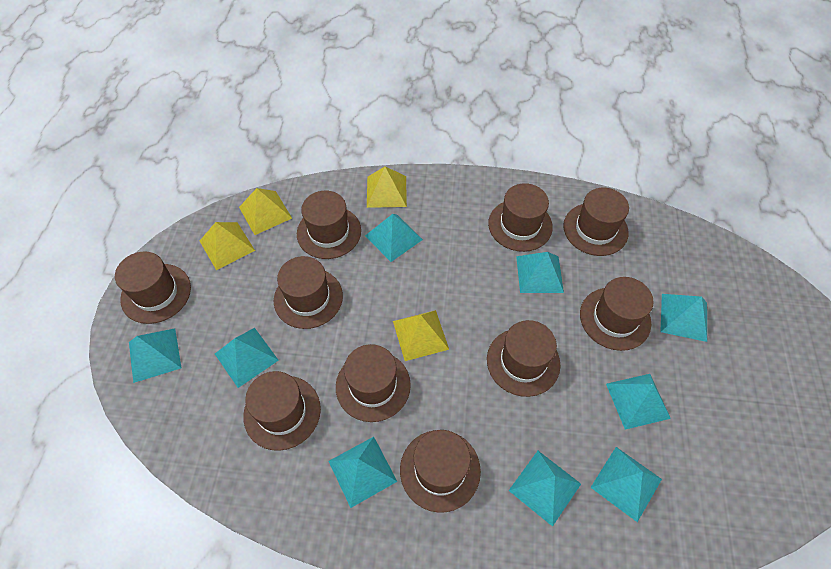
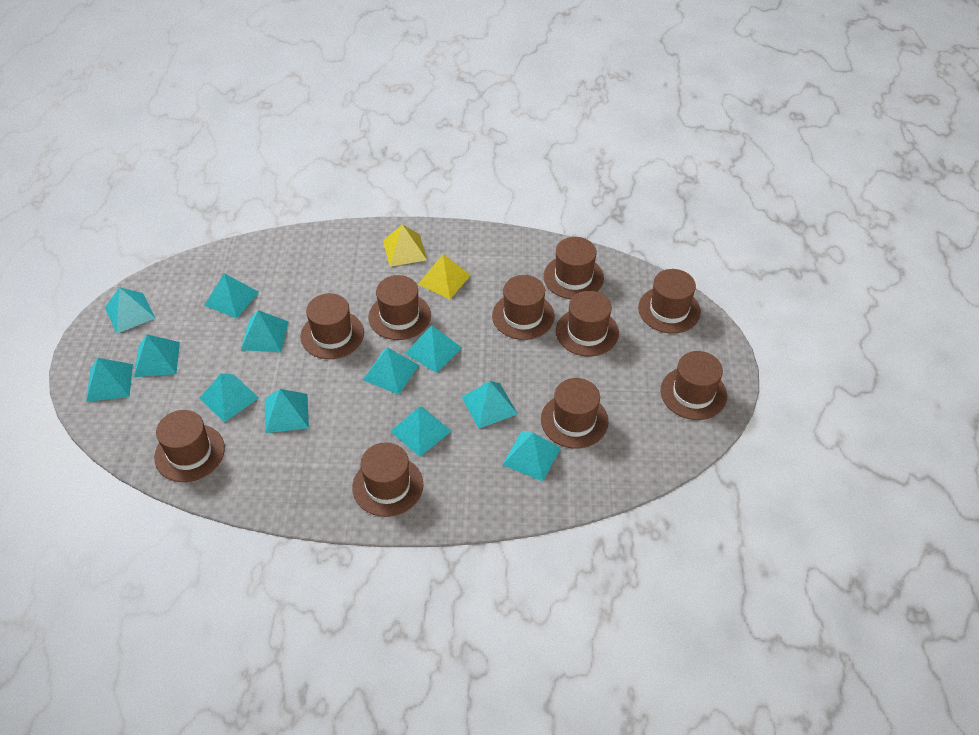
turquoise pyramid: [129,328,181,383] [215,328,279,388] [329,437,397,508] [365,214,423,262] [509,451,581,527] [516,252,564,293] [590,447,662,522] [606,374,671,430] [660,294,707,342] = 9 -> [86,358,133,402] [105,287,156,333] [134,334,180,377] [199,373,259,423] [204,273,259,319] [241,310,289,352] [265,389,309,433] [363,348,419,395] [390,406,451,457] [405,325,462,373] [462,381,518,429] [502,432,560,482] = 12
yellow pyramid: [200,222,255,270] [239,188,292,235] [367,166,407,208] [393,310,449,361] = 4 -> [383,224,427,267] [418,254,471,299] = 2

